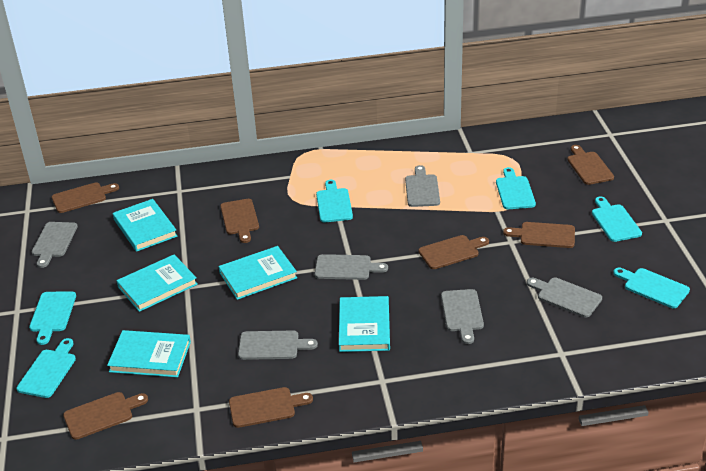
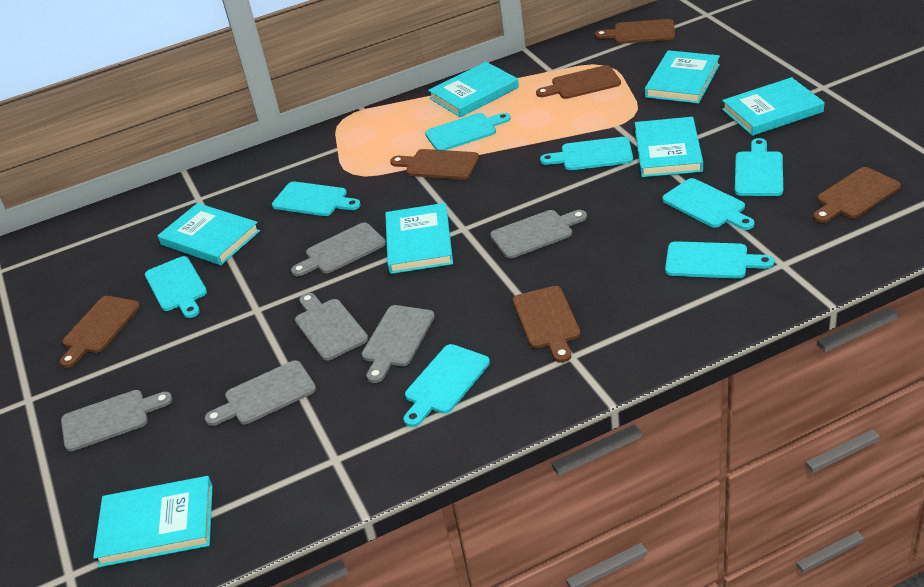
brown cutting board: [52,183,119,213] [63,392,148,440] [220,199,259,243] [229,387,313,428] [418,235,489,269] [503,222,575,248] [567,145,614,185] = 7 -> [60,296,140,368] [390,149,479,179] [513,286,581,363] [536,65,621,99] [595,19,675,44] [813,167,901,223] = 6
turquoise book: [107,330,191,377] [113,199,178,252] [116,255,198,312] [219,246,297,300] [339,296,390,352] = 5 -> [93,476,213,567] [158,203,260,265] [385,203,453,274] [428,62,519,117] [635,117,703,177] [645,50,720,104] [722,77,825,136] = 7
turquoise cutting board: [17,338,76,398] [29,291,76,345] [316,180,353,222] [496,167,536,209] [592,196,642,242] [613,268,690,308] = 6 -> [145,256,207,318] [272,182,361,216] [403,344,490,427] [425,113,511,150] [540,137,633,170] [662,178,755,230] [665,241,774,279] [735,138,783,196] = 8

